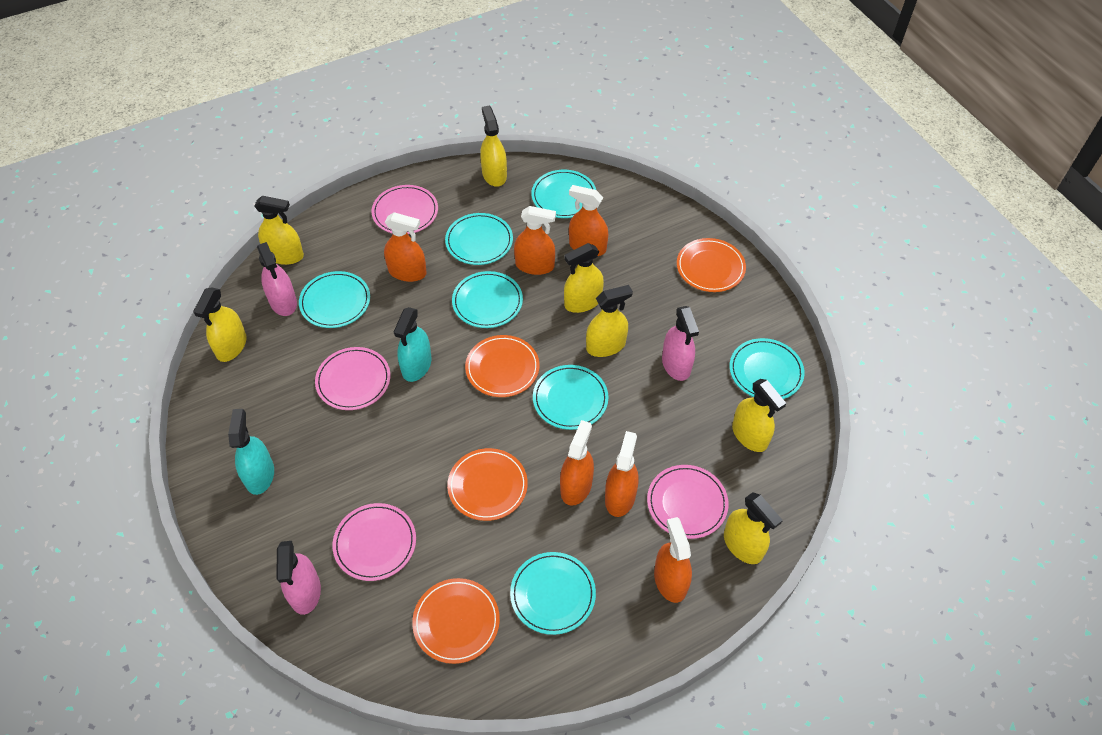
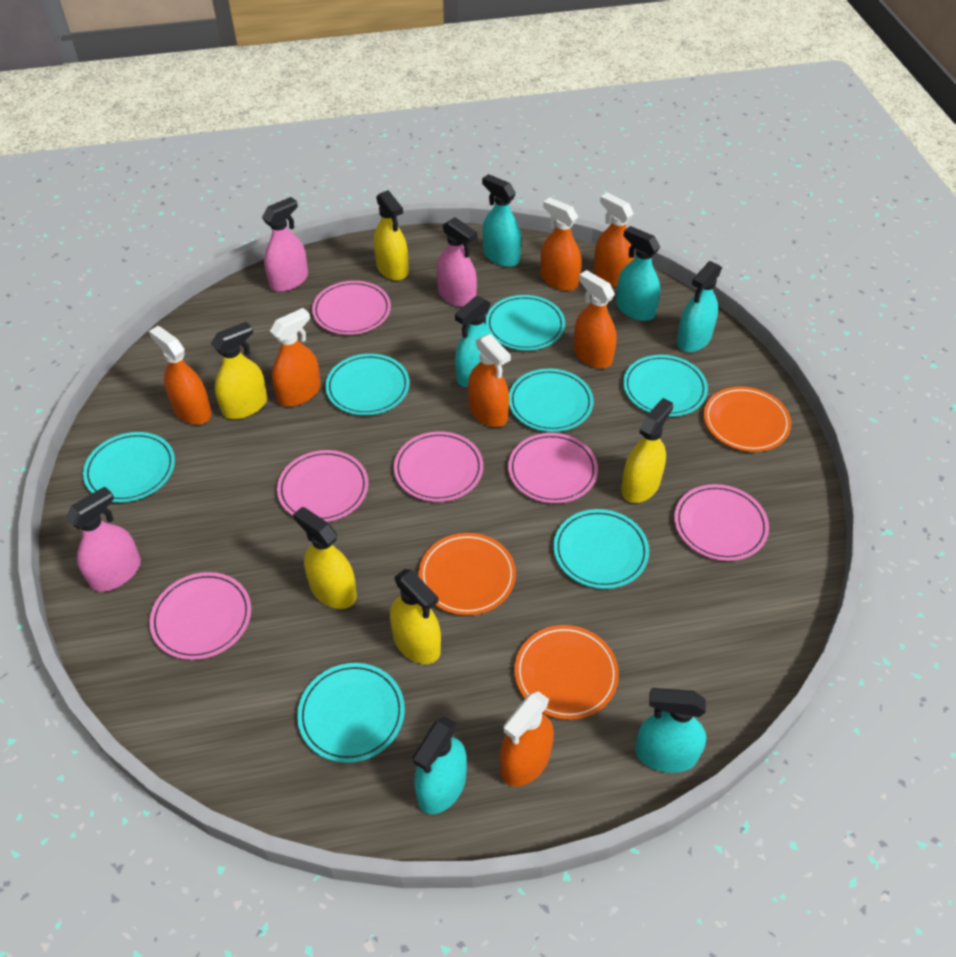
orange plate: [412,578,500,664] [447,448,528,521] [465,335,539,397] [677,238,746,292] = 4 -> [419,533,516,615] [515,625,619,720] [704,386,791,452] = 3
orange spray bottle: [384,212,427,282] [514,206,556,275] [560,420,594,506] [569,185,608,256] [605,431,638,517] [654,517,692,603] = 6 -> [149,326,212,425] [270,308,321,407] [468,334,511,427] [500,691,554,787] [541,197,582,291] [573,270,616,368] [594,193,635,287] = 7
pink plate: [315,347,390,410] [332,503,416,581] [372,185,438,234] [647,465,728,539] = 4 -> [149,572,251,660] [277,450,368,522] [312,281,391,335] [394,431,483,502] [508,433,598,503] [674,484,769,561] = 6
turquoise spray bottle: [228,409,274,495] [394,307,431,382] = 2 -> [413,717,467,814] [455,296,496,387] [482,174,521,267] [616,226,661,321] [635,688,707,773] [677,261,722,352] = 6
yellow spray bottle: [193,287,247,362] [254,196,304,265] [480,105,507,187] [564,243,604,313] [586,285,633,357] [724,492,783,564] [732,379,786,452] = 7 -> [211,321,267,419] [293,507,357,609] [374,190,409,281] [390,569,441,664] [621,398,673,503] = 5

